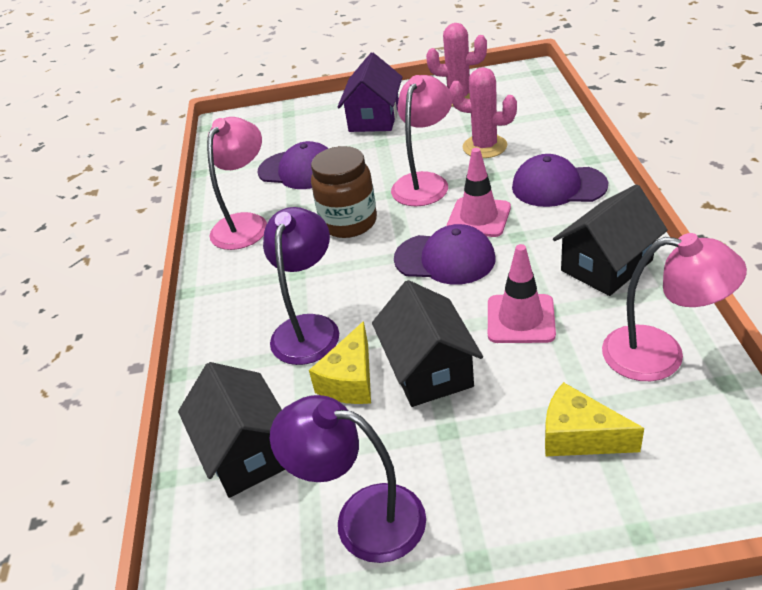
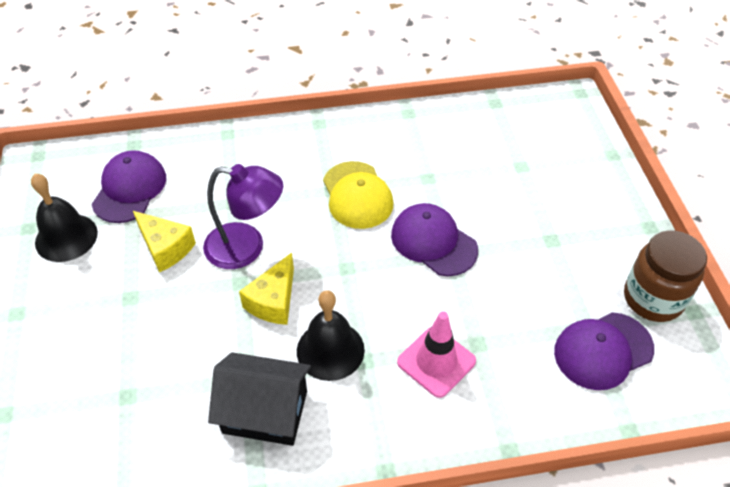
black bell: none = 0 -> [31,174,98,262] [297,290,365,381] = 2
black house: [178,362,285,498] [372,280,483,407] [553,184,668,296] = 3 -> [208,352,311,446] = 1
pink cactus: [426,23,487,107] [449,67,517,158] = 2 -> none = 0
pink lamp: [207,117,267,250] [391,75,452,206] [602,233,747,381] = 3 -> none = 0
pink traffic cone: [447,148,511,237] [488,244,556,343] = 2 -> [397,311,476,398] = 1
purple house: [337,53,403,132] = 1 -> none = 0
purple lamp: [263,207,339,365] [270,395,426,563] = 2 -> [203,164,283,269] = 1
yellow cap: none = 0 -> [323,161,393,229] = 1

